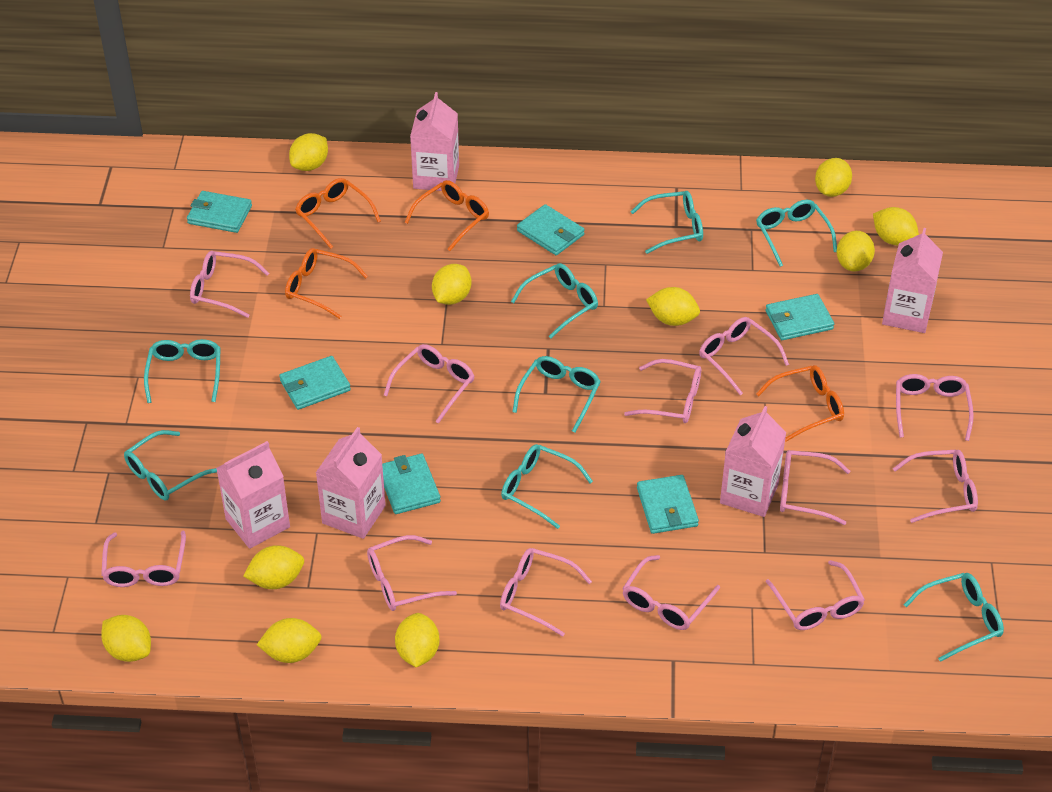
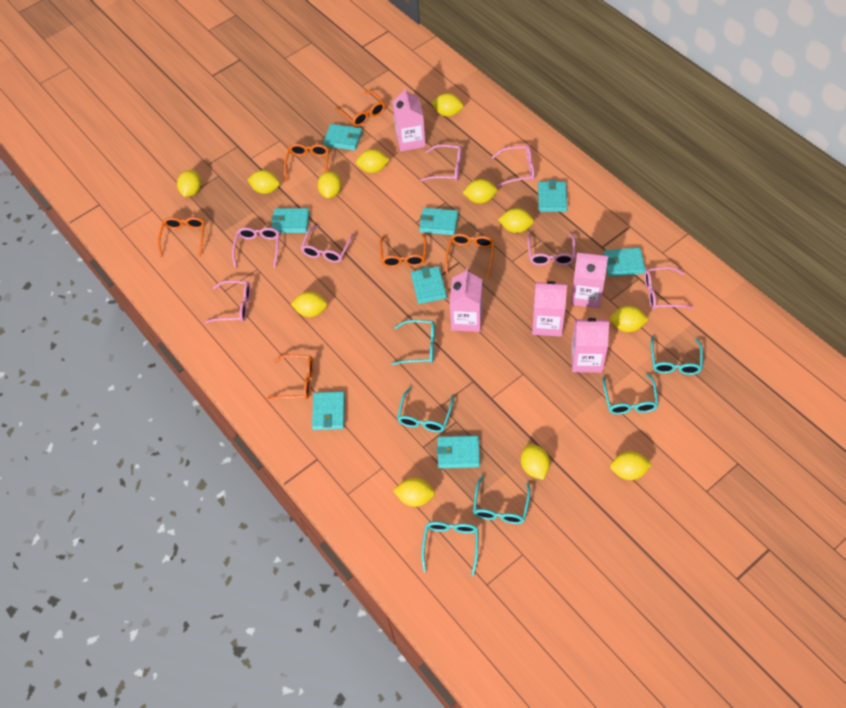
orange glasses: [285,248,368,319] [295,178,381,249] [405,180,489,251] [756,365,844,442] = 4 -> [158,217,205,257] [267,354,313,400] [284,144,329,181] [335,90,385,126] [380,234,426,267] [445,233,494,278] = 6
pink glasses: [101,531,186,587] [190,251,269,318] [367,535,457,611] [384,344,474,424] [500,548,592,636] [622,555,720,630] [624,359,701,423] [699,317,789,395] [766,560,865,630] [780,450,850,525] [893,450,978,523] [896,374,974,441] = 12 -> [205,280,251,323] [232,227,280,268] [301,225,354,263] [420,144,462,181] [492,146,534,187] [527,233,575,265] [644,267,693,310] = 7
turquoise glasses: [124,430,217,500] [144,339,221,403] [501,444,593,529] [511,263,598,339] [512,356,601,433] [630,191,703,254] [756,200,837,267] [904,573,1004,662] = 8 -> [391,320,435,365] [397,387,454,432] [421,521,478,576] [473,476,531,524] [602,374,659,415] [651,336,703,375] = 6
turquoise wallet: [187,191,252,233] [279,356,351,410] [382,453,441,514] [517,204,585,255] [637,475,699,534] [766,294,834,340] = 6 -> [271,208,310,233] [312,391,345,430] [323,124,362,151] [411,266,447,304] [419,208,458,235] [437,436,480,468] [538,180,567,212] [603,247,646,277] = 8
yellow lemon: [101,615,151,662] [243,545,304,589] [257,618,322,663] [289,133,328,171] [395,613,440,667] [432,264,471,305] [646,287,700,326] [815,158,852,197] [837,231,875,272] [873,207,919,246] = 10 -> [177,170,201,197] [247,170,280,194] [291,292,327,317] [318,171,342,198] [356,149,390,173] [393,478,435,507] [431,93,463,117] [463,179,497,204] [498,208,534,233] [521,444,550,480] [610,306,649,332] [610,451,652,480] = 12

